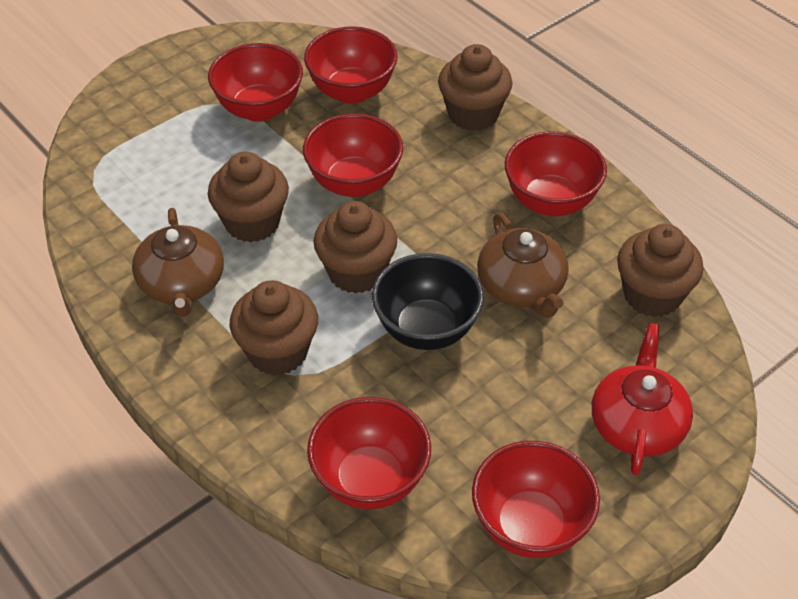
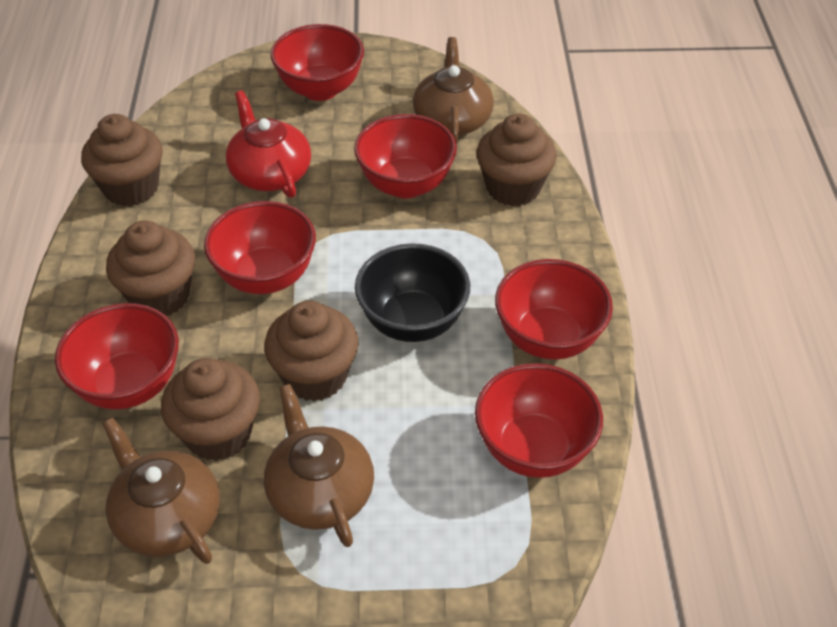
brown teapot: [132,208,224,317] [477,212,569,318] = 2 -> [102,418,220,564] [264,384,374,547] [413,37,494,144] = 3

